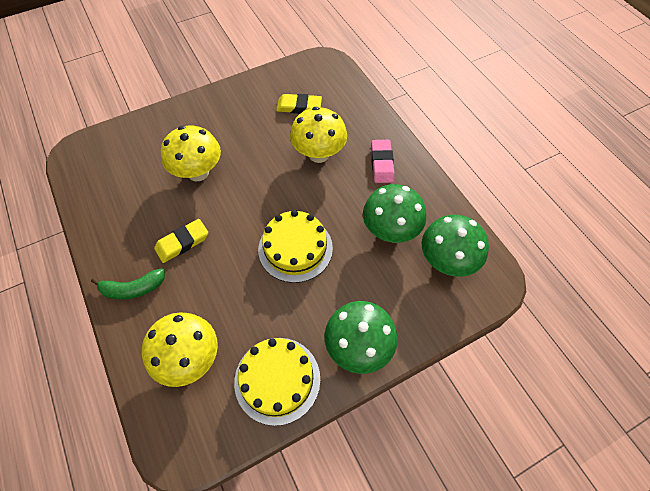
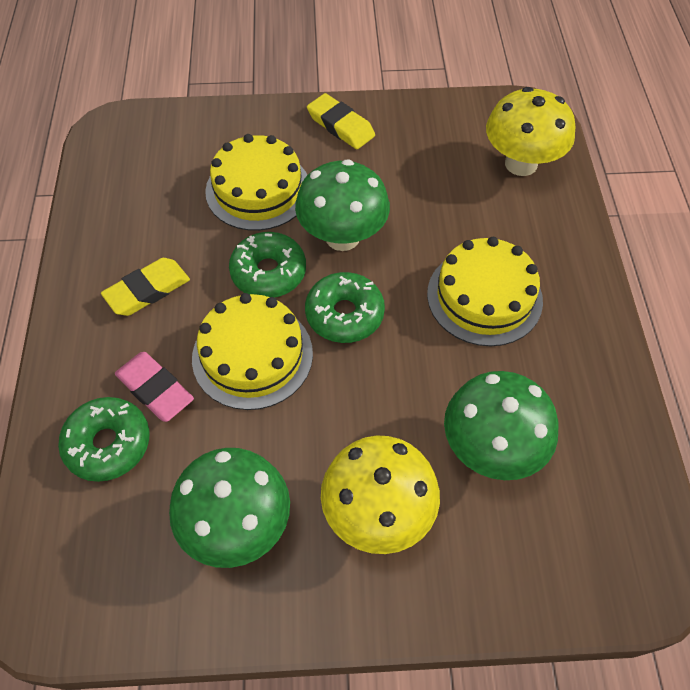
green banana: [91,268,165,300] = 1 -> none = 0
green donut: none = 0 -> [58,397,149,482] [229,232,306,298] [305,272,385,343] = 3
yellow cake: [234,338,320,426] [258,210,333,283] = 2 -> [192,293,313,410] [205,134,307,231] [427,237,543,346] = 3
yellow mushroom: [142,312,218,387] [161,126,221,181] [290,107,347,163] = 3 -> [321,436,440,554] [486,87,576,176] = 2

